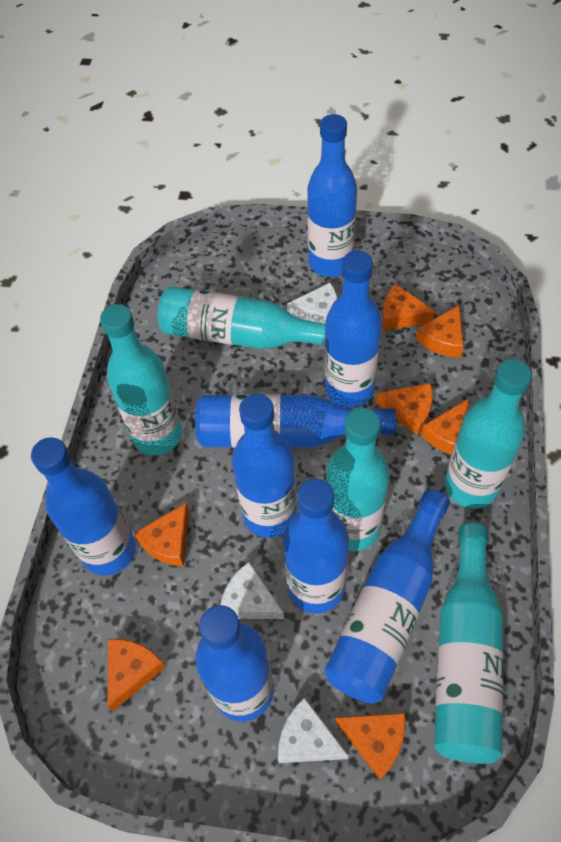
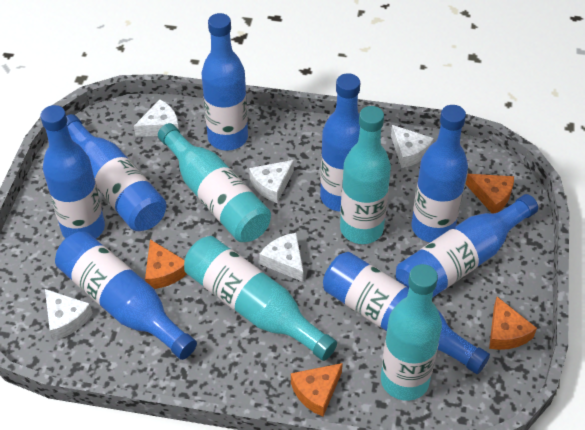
orange cheese: [107,639,166,711] [134,503,189,566] [335,713,405,780] [376,383,433,436] [382,284,435,331] [416,305,464,358] [421,399,469,454] = 7 -> [145,239,187,289] [291,363,343,417] [466,174,514,214] [489,297,537,350] = 4
turquoise bottle: [100,304,182,455] [158,286,326,349] [326,408,390,552] [434,523,503,764] [445,359,532,509] = 5 -> [158,123,271,242] [184,236,337,361] [340,106,391,244] [381,264,442,401] = 4
white cheese: [220,562,284,619] [278,697,349,763] [287,283,337,324] = 3 -> [45,289,93,340] [134,99,179,137] [249,160,294,203] [259,233,304,282] [391,125,434,168] = 5

